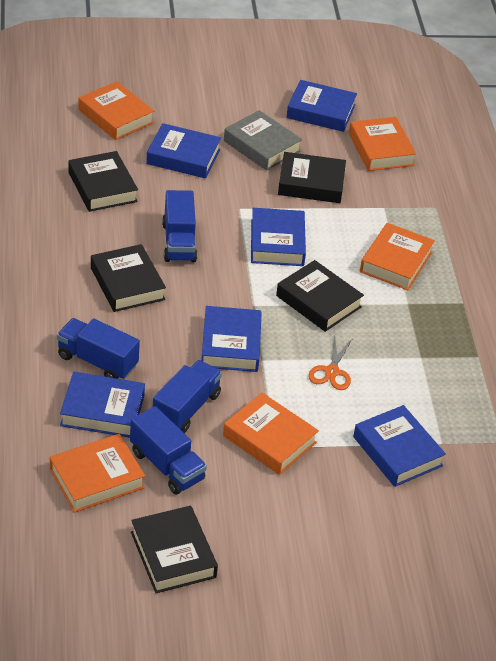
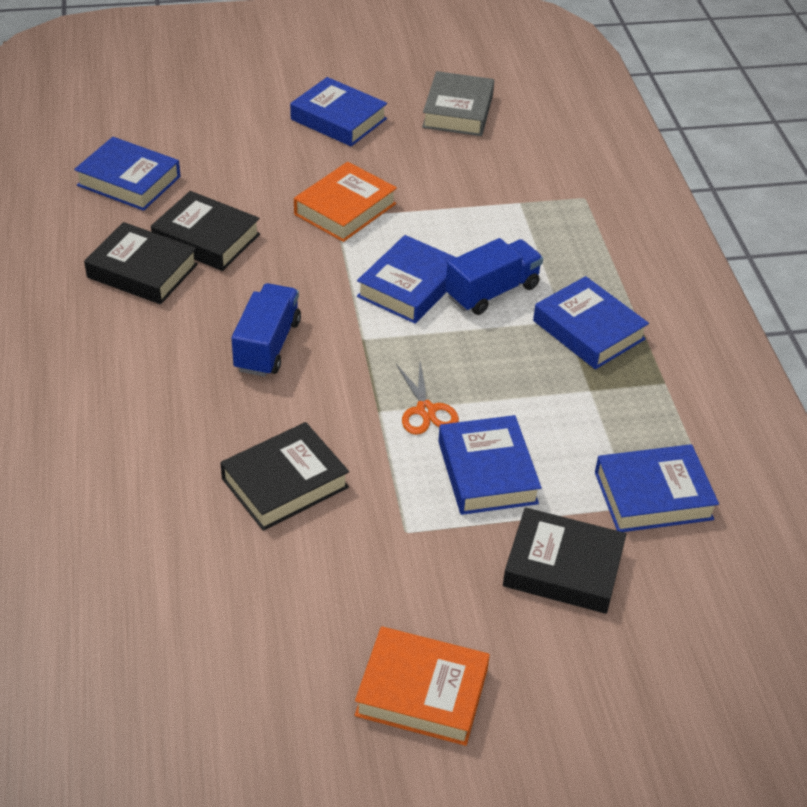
black book: [68,151,138,212] [91,244,166,312] [131,506,218,593] [276,260,364,332] [278,152,346,203] = 5 -> [84,222,198,304] [151,191,260,271] [220,422,349,531] [503,507,626,614] = 4
blue truck: [57,318,140,380] [130,406,207,495] [153,360,222,433] [162,190,197,262] = 4 -> [231,283,301,377] [445,238,543,315] = 2
orange book: [50,434,145,513] [78,81,154,140] [223,393,319,475] [349,117,416,171] [360,223,435,290] = 5 -> [294,162,397,242] [355,627,490,746] = 2

